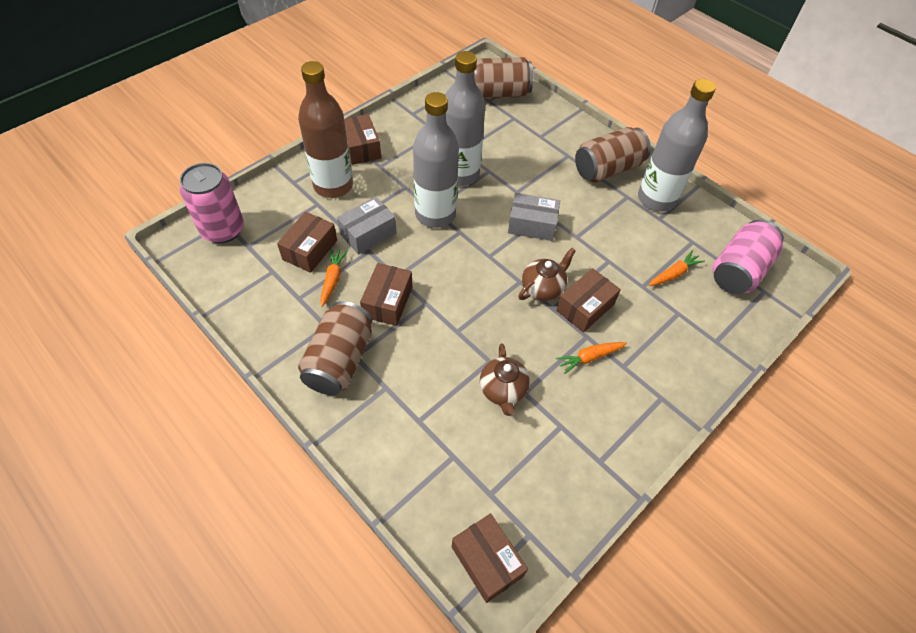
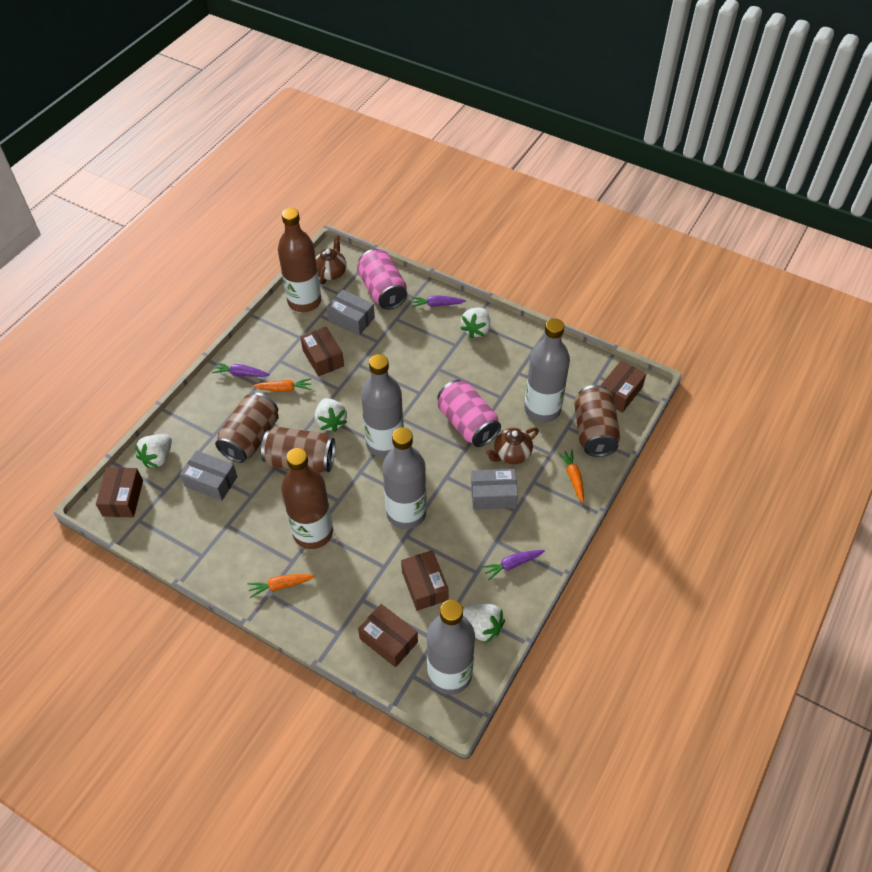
brown bottle: [298,61,353,198] = 1 -> [278,208,321,312] [281,448,333,549] = 2
grey bottle: [413,92,459,228] [446,51,485,186] [638,79,716,212] = 3 -> [361,354,404,458] [383,428,427,529] [427,600,475,695] [524,319,570,423] = 4
grey box: [337,197,396,255] [508,193,560,241] = 2 -> [180,450,237,501] [327,290,375,335] [471,469,518,509] = 3
purple carrot: none = 0 -> [212,362,270,377] [411,295,466,307] [481,550,545,580] = 3
white strawberry: none = 0 -> [135,434,172,468] [315,398,347,432] [460,307,490,338] [463,604,505,643] = 4

